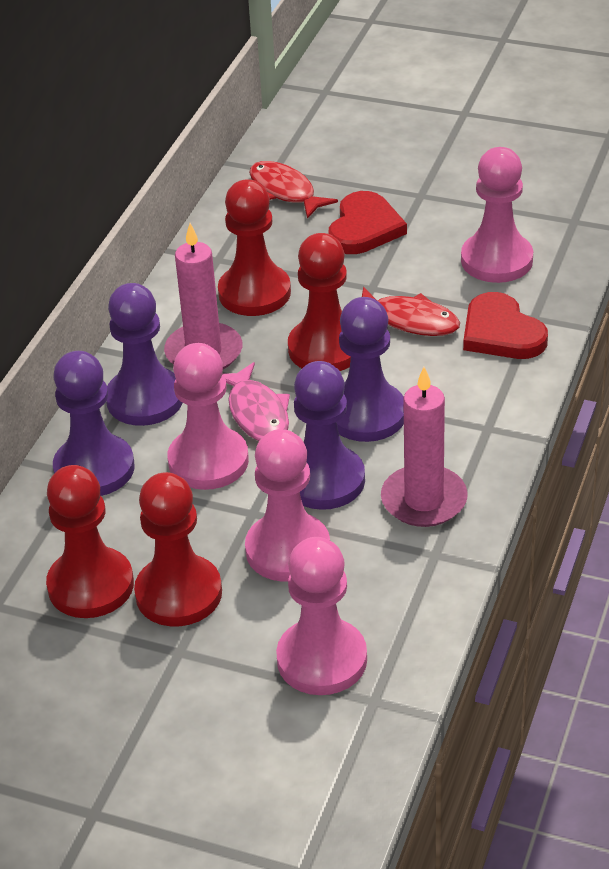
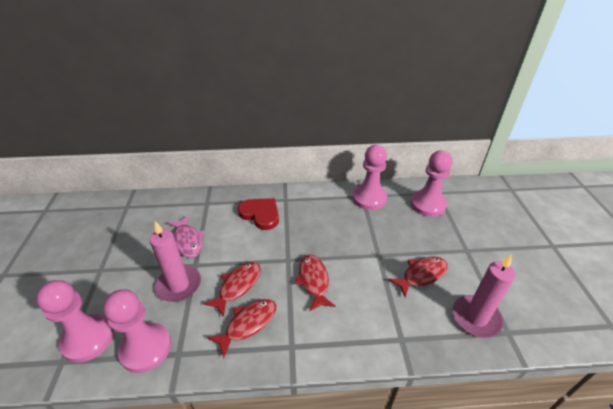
purple pawn: [53,351,135,496] [106,283,183,426] [294,361,365,510] [337,297,404,442] = 4 -> none = 0
red fish: [249,161,338,219] [362,287,460,336] = 2 -> [203,262,261,317] [207,299,276,358] [295,255,336,311] [388,256,448,297] = 4
red heart: [328,191,407,254] [463,292,548,359] = 2 -> [238,198,279,230] = 1
red pawn: [46,465,134,618] [134,472,222,626] [218,179,291,316] [288,233,351,371] = 4 -> none = 0

